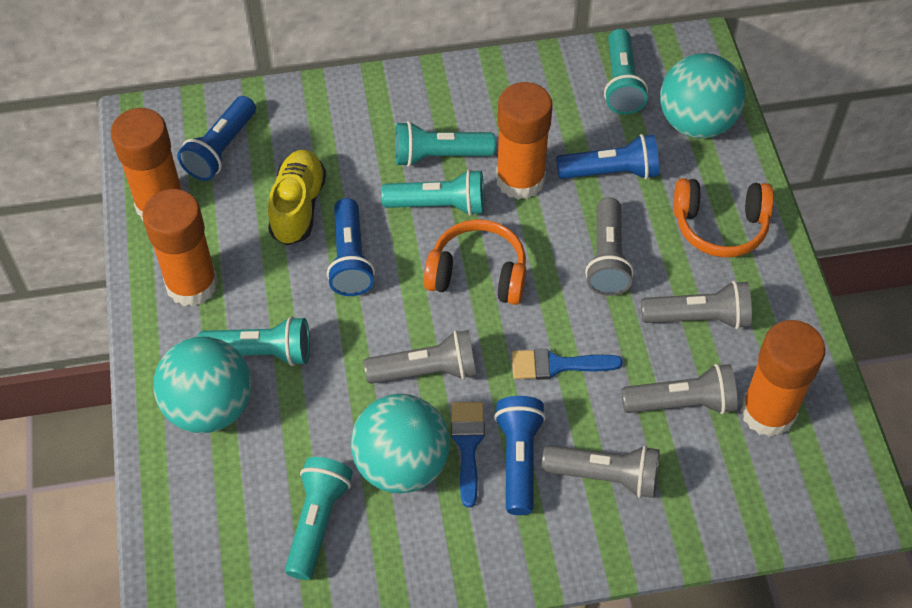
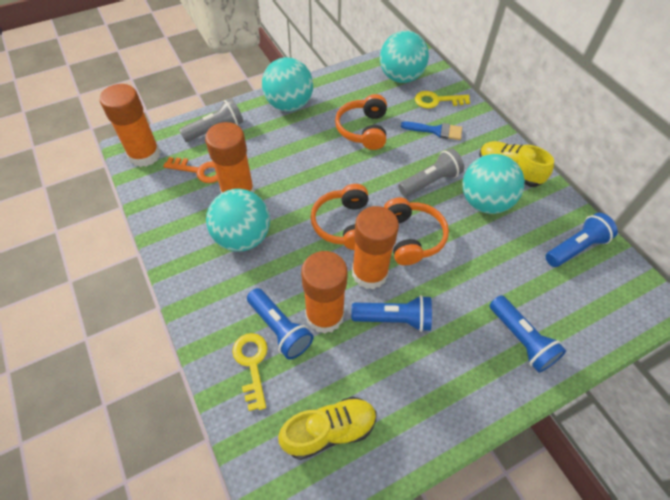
blue brush: [451,402,485,508] [512,348,623,380] = 2 -> [401,122,462,140] = 1
grey flashlight: [364,330,476,384] [542,445,660,498] [585,197,634,296] [621,364,737,414] [641,281,752,329] = 5 -> [179,98,243,142] [398,148,464,197] = 2
orange headphones: [424,219,526,305] [673,178,774,258] = 2 -> [311,184,368,250] [335,94,387,150] [384,198,449,265] = 3
orange key: none = 0 -> [163,157,218,183] = 1
turquoise ball: [153,336,251,433] [351,394,450,494] [660,53,746,138] = 3 -> [206,189,270,252] [262,57,313,111] [380,31,429,83] [463,154,525,214] = 4
turquoise flashlight: [197,316,310,366] [285,457,353,580] [381,169,484,216] [395,121,496,167] [604,29,648,115] = 5 -> none = 0
yellow key: none = 0 -> [232,333,268,411] [415,91,470,109] = 2
yellow shoe: [268,150,326,245] = 1 -> [278,397,376,460] [479,141,554,187] = 2

